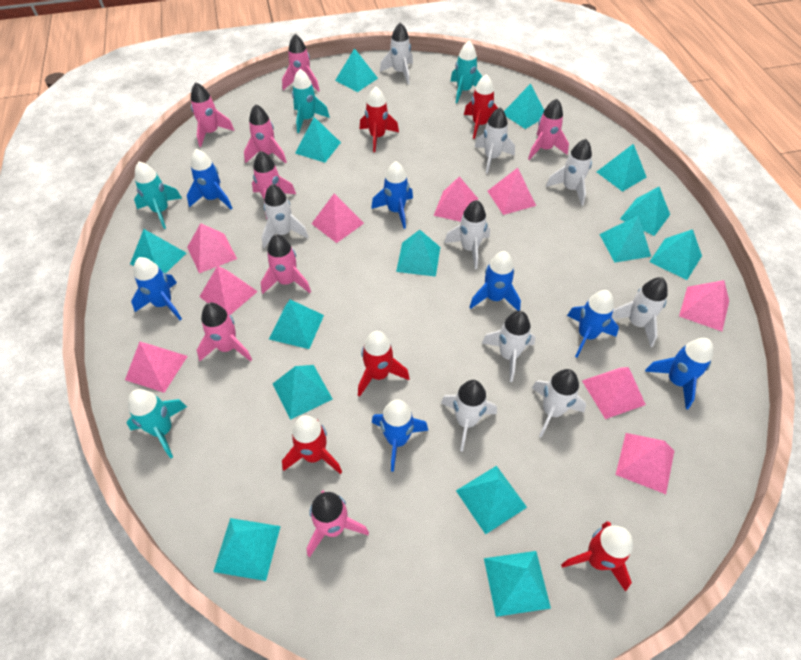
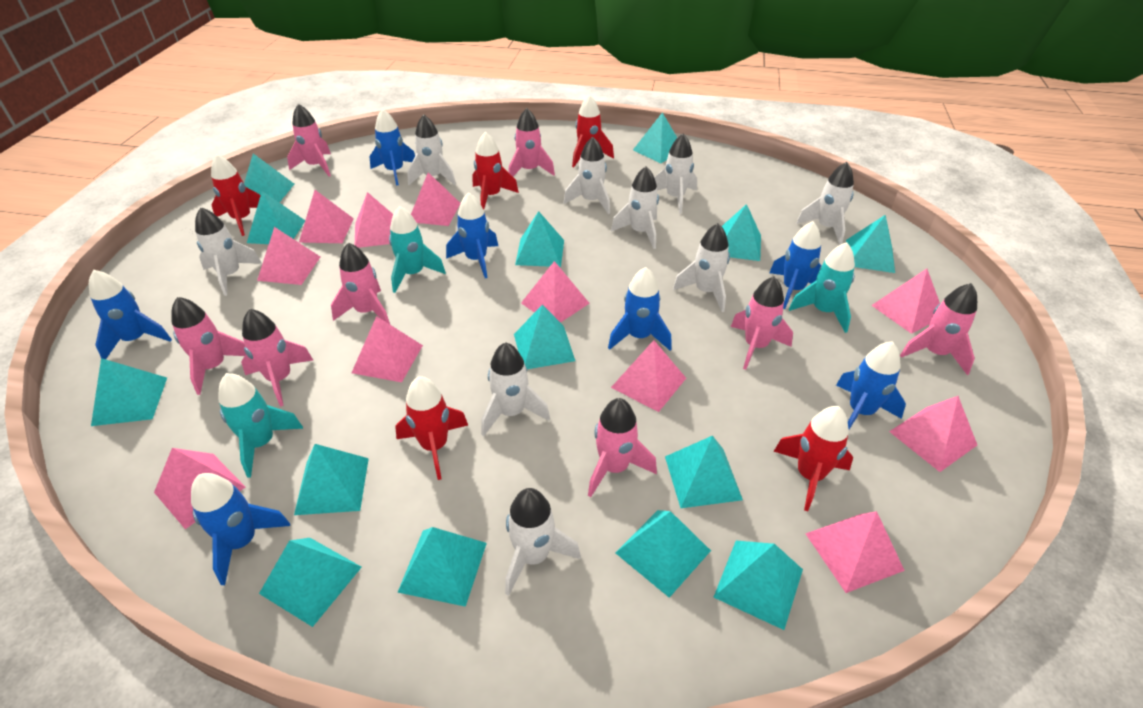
pink pyramid: [125,342,188,393] [187,223,237,273] [199,265,258,315] [312,193,364,243] [434,176,478,222] [488,168,536,215] [582,367,646,419] [616,433,674,494] [679,280,729,331] = 9 -> [154,448,245,529] [257,227,320,285] [299,190,354,243] [352,316,423,382] [355,192,393,248] [411,172,460,226] [521,261,590,323] [611,340,686,412] [805,511,905,593] [871,269,940,334] [889,396,977,472] = 11
turquoise rocket: [127,389,187,459] [134,161,182,229] [292,69,330,133] [450,41,483,103] = 4 -> [218,373,303,478] [389,206,446,293] [789,242,855,333] = 3

